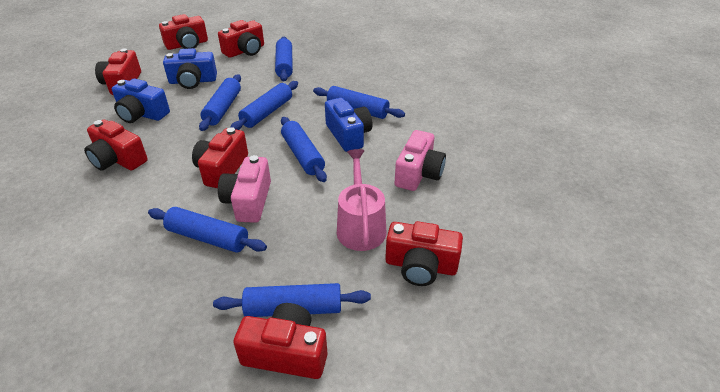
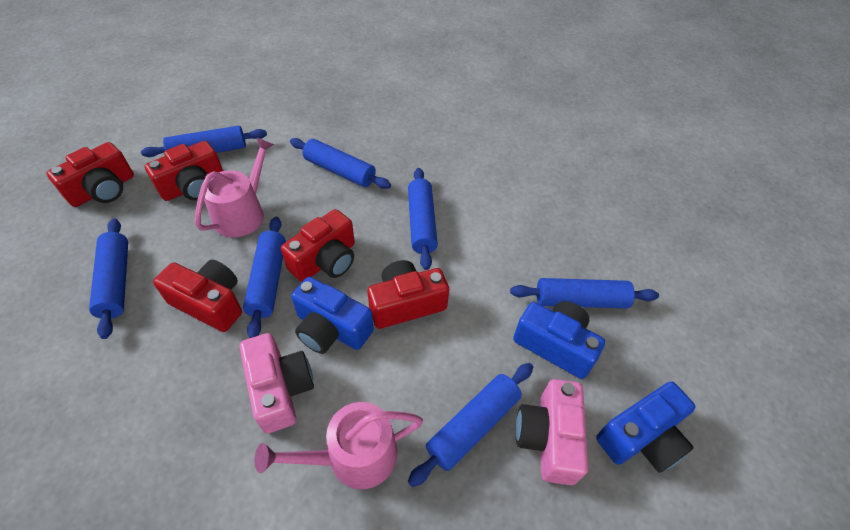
pink watering can: [337,149,387,251] = 1 -> [195,137,274,237] [255,402,423,489] = 2
red camera: [84,120,148,171] [95,48,141,95] [159,14,208,50] [192,127,248,188] [218,20,264,58] [233,303,328,379] [385,221,463,286] = 7 -> [46,142,134,207] [145,141,223,201] [153,260,242,332] [281,209,355,282] [368,260,449,329] = 5

